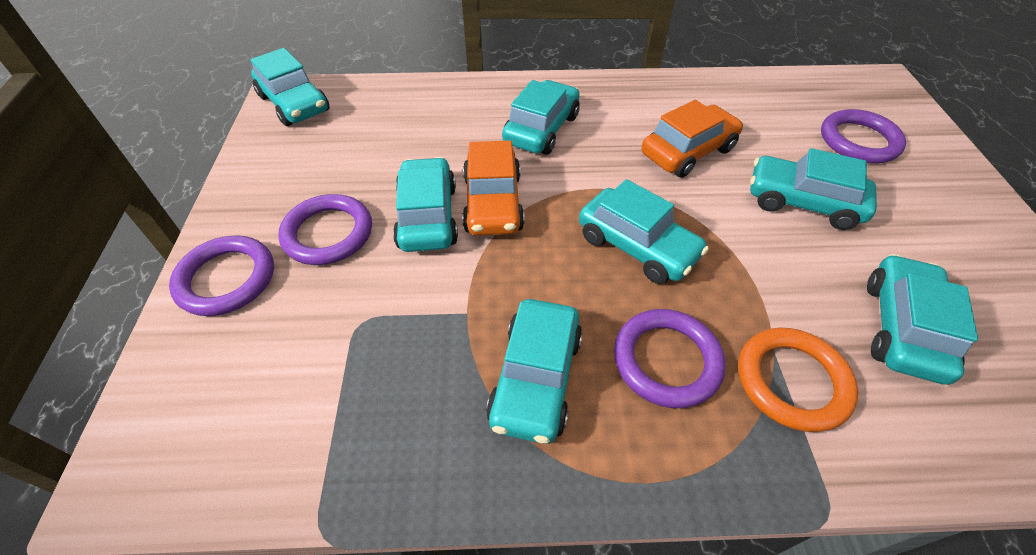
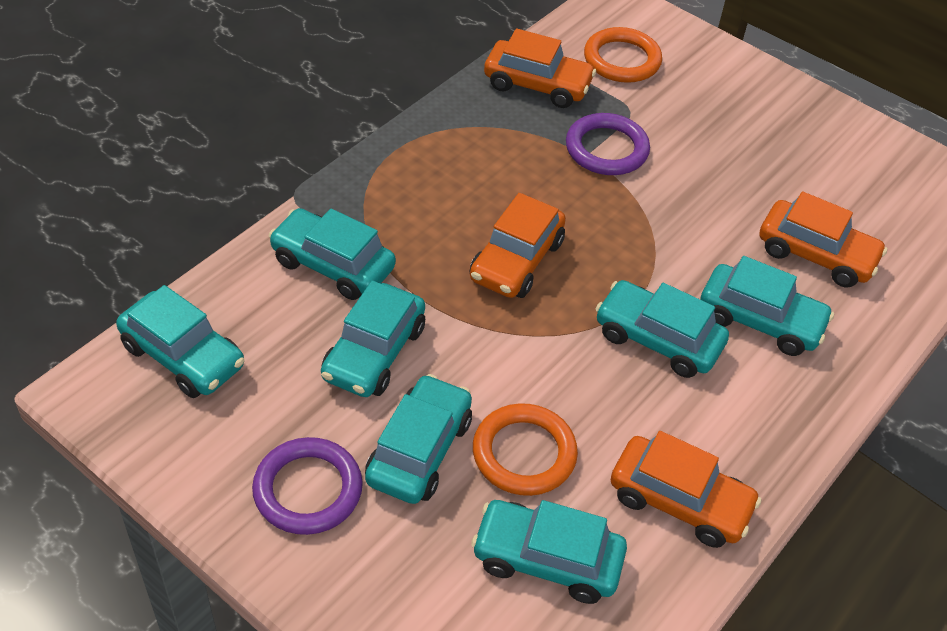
orange car: [462,141,525,236] [641,100,743,178] = 2 -> [470,193,566,298] [484,28,596,108] [611,431,761,548] [759,191,887,287] = 4
orange ring: [738,328,858,432] = 1 -> [473,403,578,496] [584,27,662,83] = 2
purple ring: [169,235,274,316] [278,194,372,265] [614,309,725,408] [821,109,906,163] = 4 -> [252,437,363,535] [566,113,650,175] = 2

